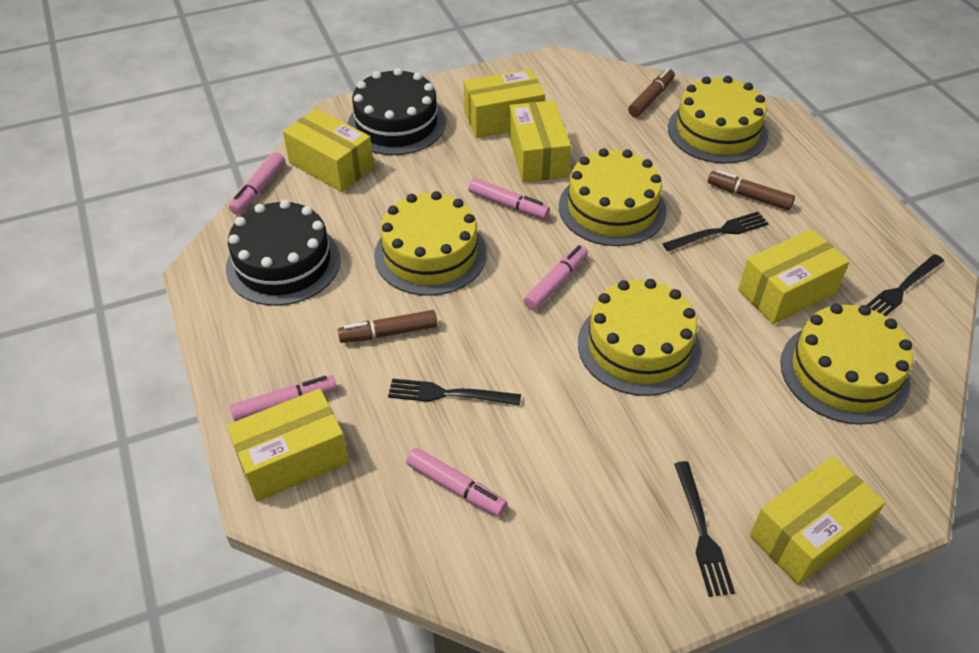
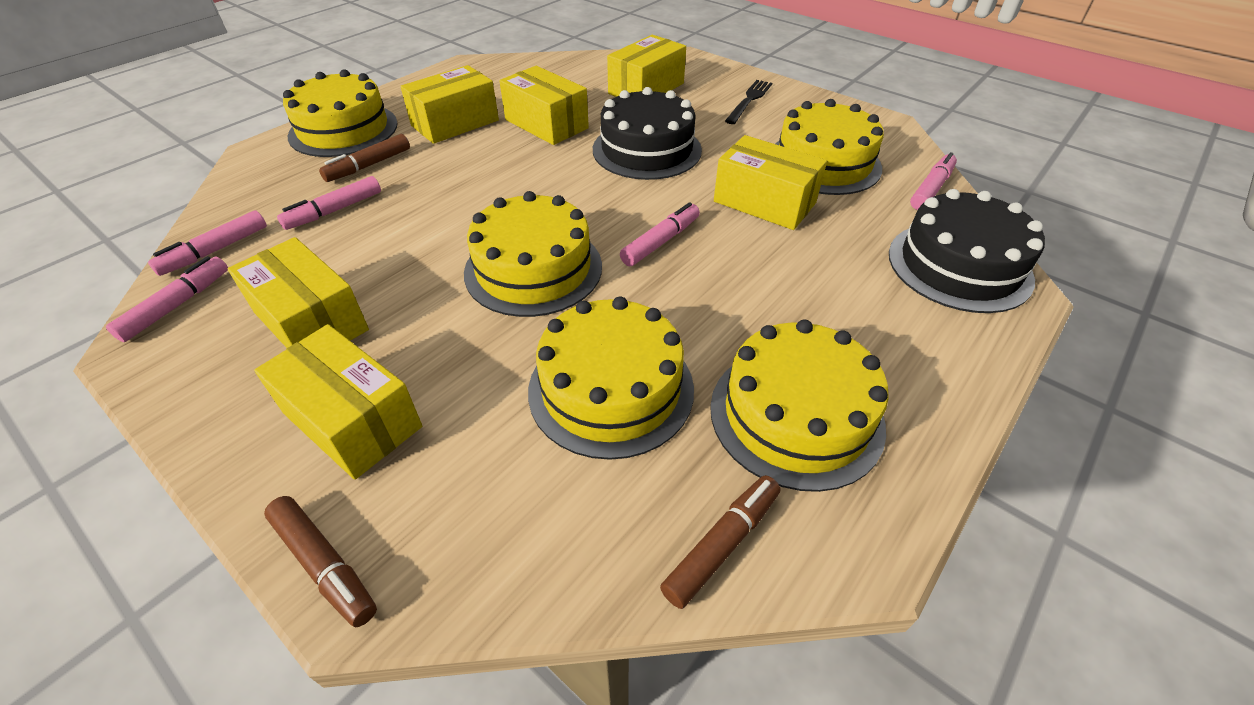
black fork: [388,378,521,406] [662,212,769,251] [674,461,735,597] [867,254,944,316] = 4 -> [725,80,772,124] = 1

